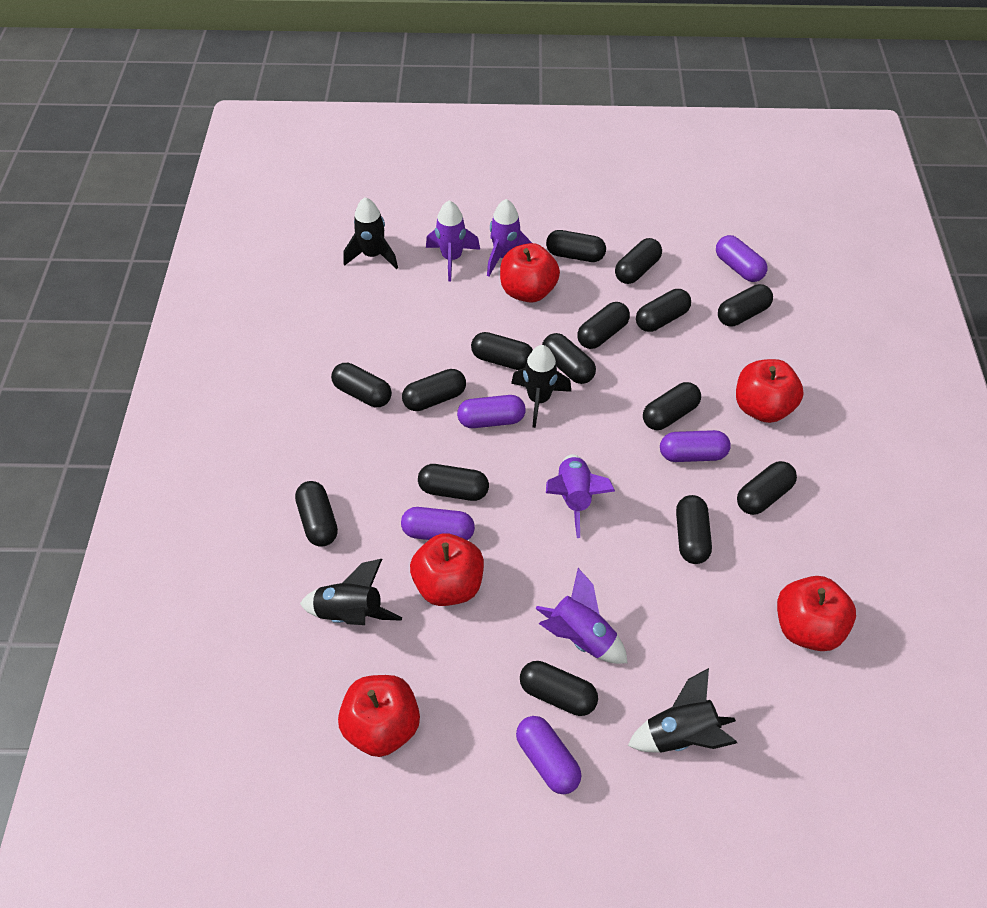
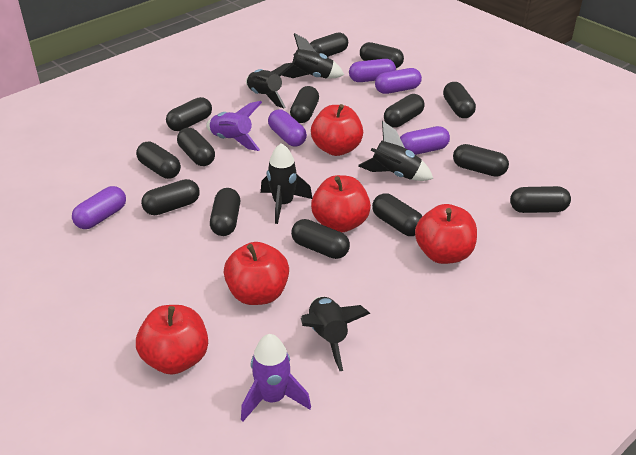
black capsule: [295,481,338,547] [331,363,392,407] [402,369,466,411] [418,464,489,501] [471,332,533,370] [520,661,598,716] [542,333,596,384] [546,230,606,262] [577,302,630,349] [615,238,662,284] [636,289,691,332] [643,382,701,430] [676,495,712,564] [718,284,773,326] [737,461,797,515] = 15 -> [136,142,181,179] [141,179,200,215] [166,97,212,131] [177,128,215,166] [210,188,240,236] [290,86,319,123] [291,219,350,259] [310,32,348,57] [360,42,404,68] [372,194,422,236] [384,94,425,128] [443,82,476,118] [453,144,509,177] [510,186,571,213] = 14
black rocket: [300,559,402,625] [343,197,398,269] [511,345,571,428] [628,668,737,753] = 4 -> [246,62,294,108] [261,143,312,224] [281,33,344,78] [301,297,370,371] [358,121,433,181] = 5
purple rocket: [426,200,480,281] [487,199,532,276] [535,568,628,664] [546,454,615,538] = 4 -> [206,101,262,151] [241,334,311,421] = 2

